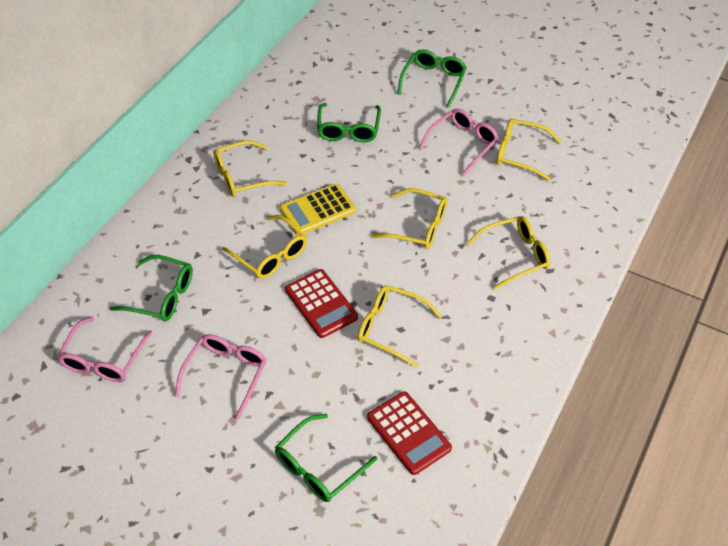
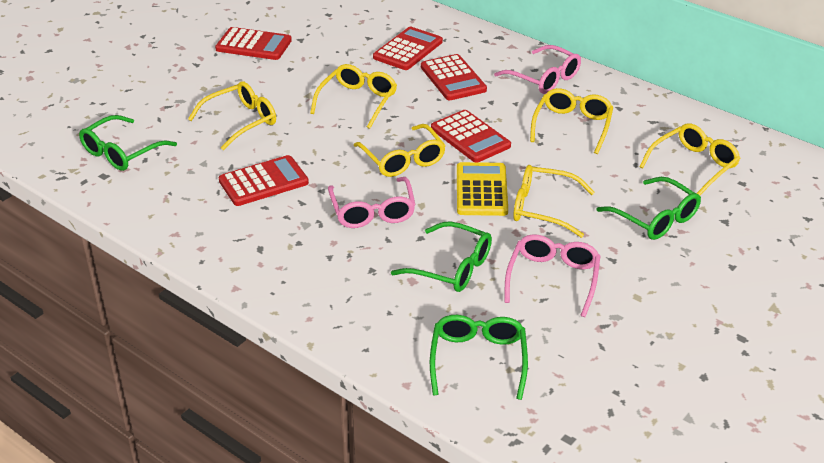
red calculator: [285,269,358,338] [367,391,452,475] = 2 -> [215,27,292,60] [219,155,309,206] [373,27,443,70] [421,54,487,100] [431,110,511,162] = 5

